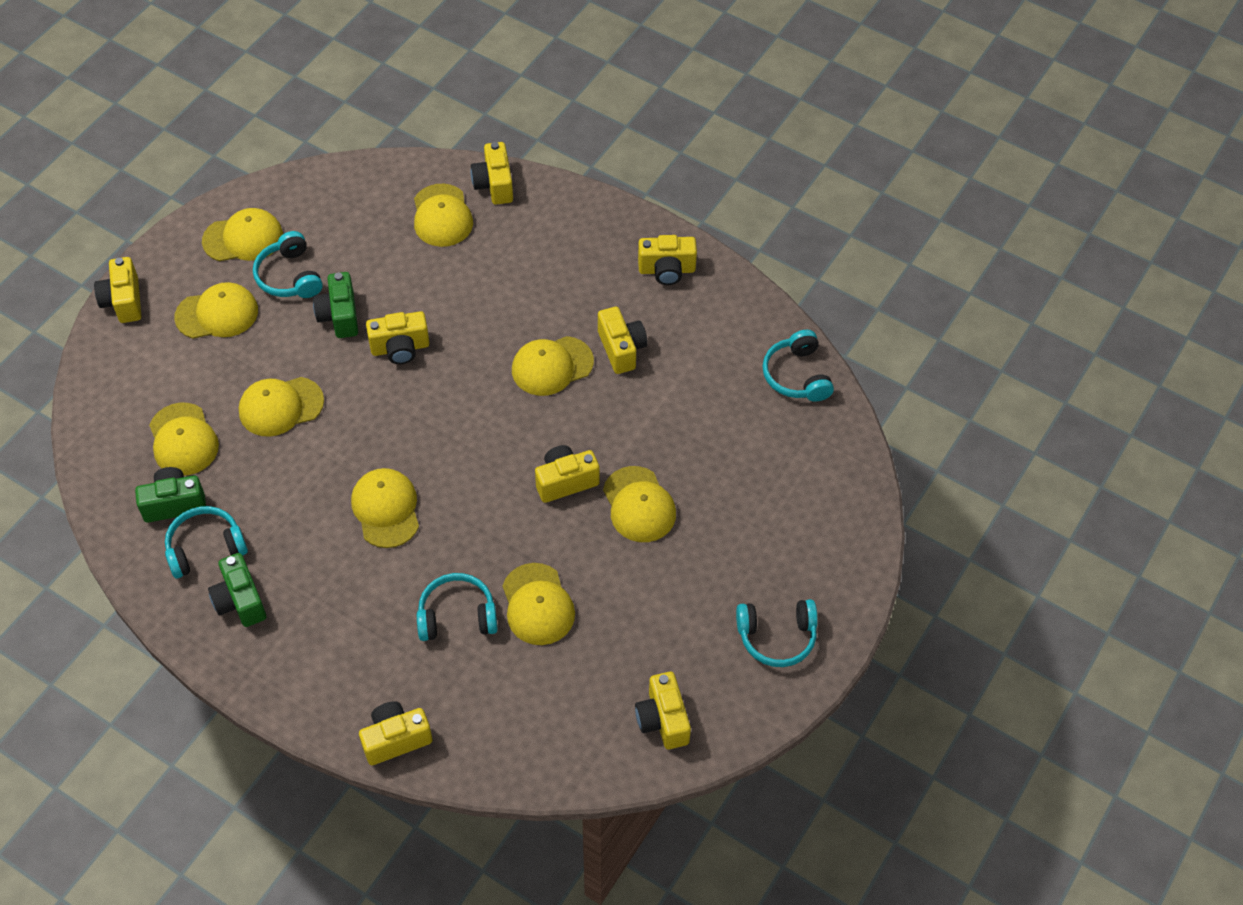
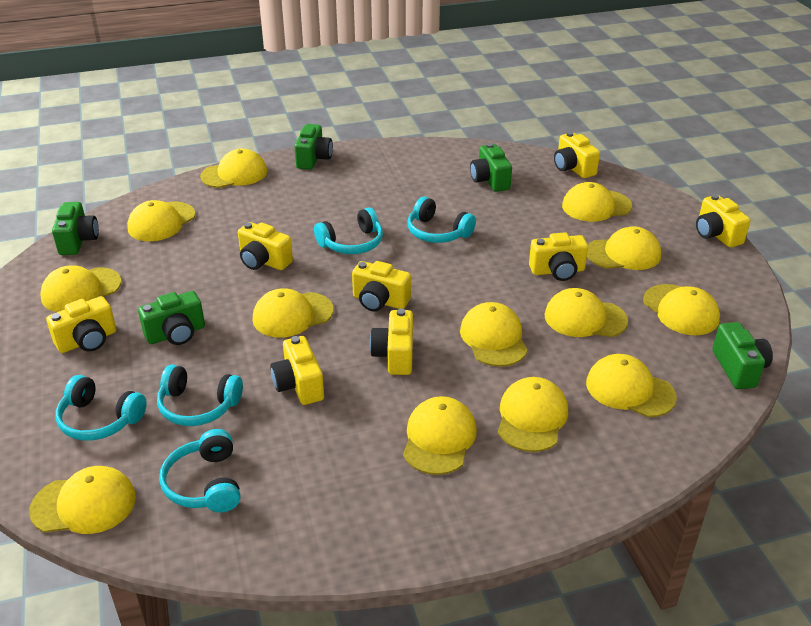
green camera: [135,467,206,523] [208,553,266,627] [313,272,358,338] = 3 -> [52,202,99,255] [138,291,205,345] [294,124,333,170] [470,143,512,192] [712,322,773,389] = 5
yellow cap: [149,403,219,476] [174,282,258,339] [202,208,283,261] [239,377,324,437] [351,468,419,548] [414,184,473,247] [503,563,575,645] [512,336,594,396] [603,466,676,542] = 9 -> [29,466,136,534] [40,266,121,312] [127,200,195,241] [200,149,267,188] [253,288,334,338] [403,396,477,475] [460,302,528,367] [498,377,568,452] [544,288,628,337] [562,182,632,222] [586,354,677,417] [587,227,661,270] [643,284,720,335] = 13

